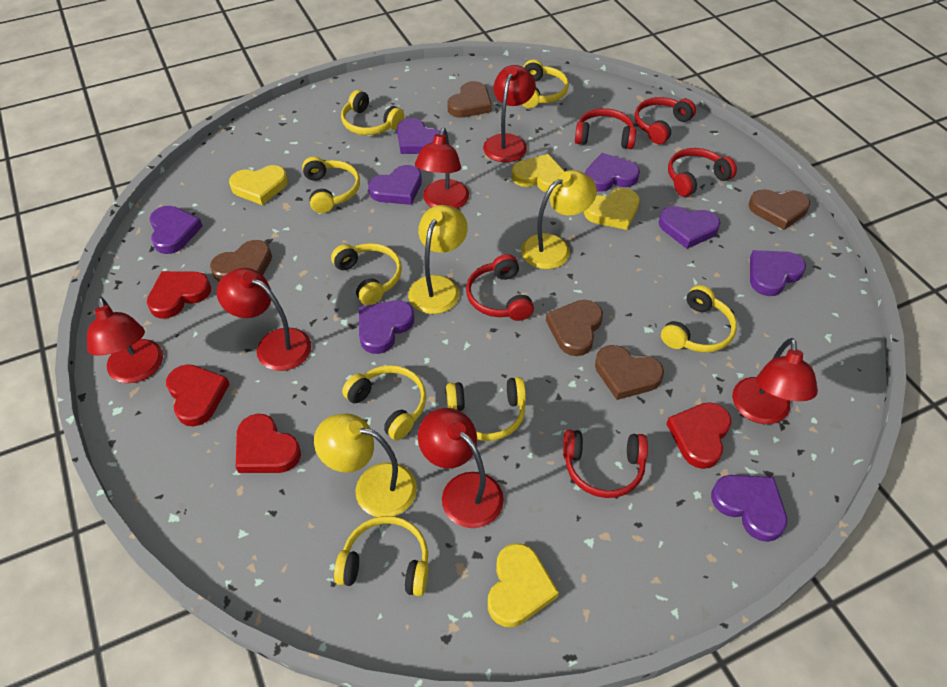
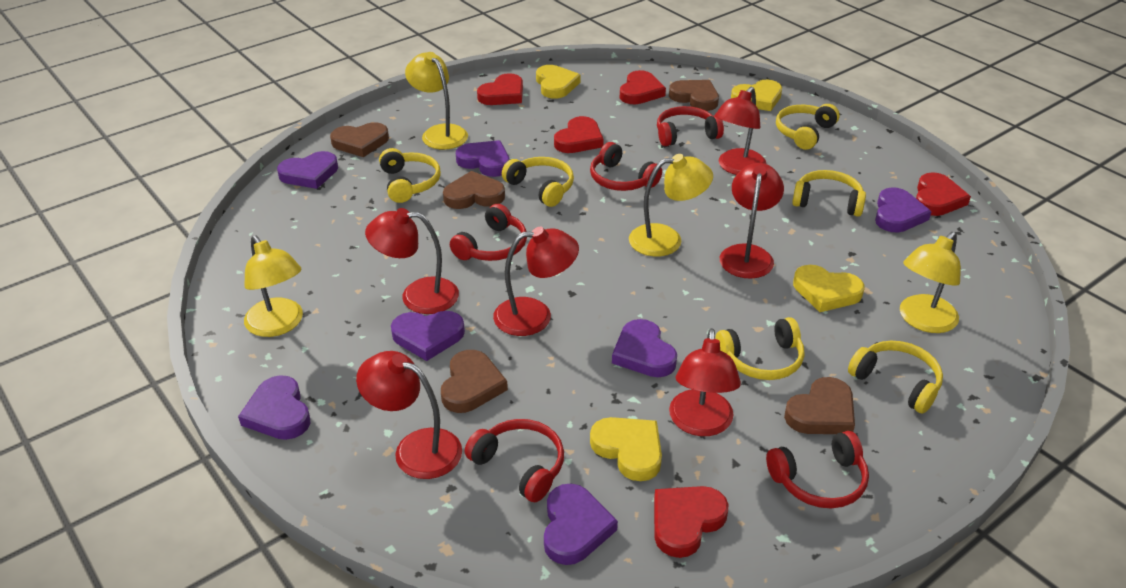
purple heart: [149,206,203,254] [359,300,414,354] [368,165,422,205] [397,118,440,154] [585,153,640,192] [659,206,720,249] [711,475,787,542] [750,250,806,296] = 8 -> [238,375,310,440] [277,151,338,189] [391,311,465,361] [456,140,510,177] [544,483,618,565] [612,319,677,377] [875,187,932,233] = 7
red heart: [147,271,211,319] [166,364,229,427] [236,414,301,473] [666,402,731,469] = 4 -> [477,73,523,105] [554,116,604,153] [620,70,666,104] [654,486,728,558] [916,172,971,216] = 5
yellow headphones: [302,156,360,213] [331,243,402,305] [334,516,429,596] [341,90,404,135] [342,365,426,440] [446,377,526,441] [522,59,569,108] [661,285,737,352] = 8 -> [379,148,441,203] [502,157,574,207] [715,317,805,380] [776,104,840,150] [792,170,866,217] [848,341,943,413] = 6
yellow lamp: [314,414,417,517] [408,205,468,314] [521,170,597,269] = 3 -> [244,235,303,337] [405,52,468,150] [629,154,713,256] [900,232,961,333] = 4

